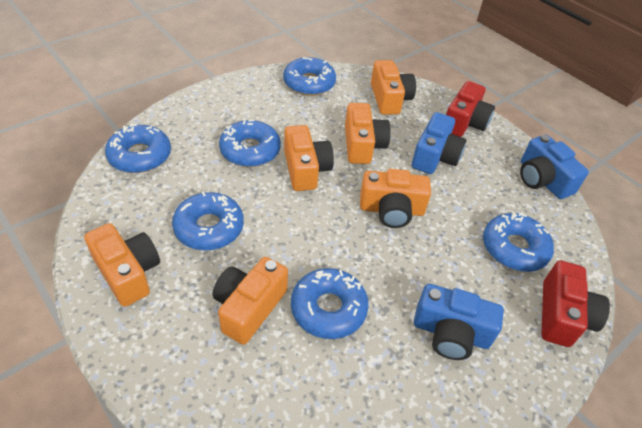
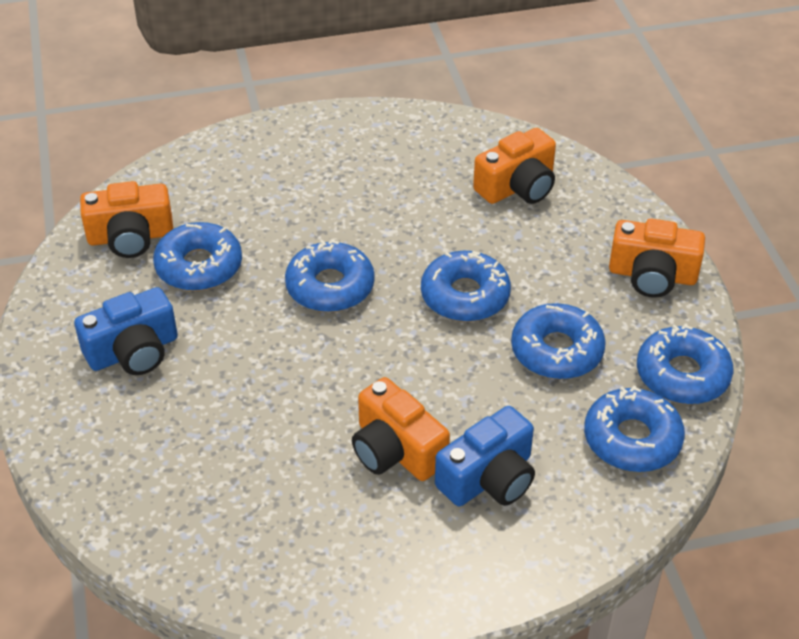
blue camera: [412,112,466,174] [414,284,504,360] [520,135,589,199] = 3 -> [74,287,178,375] [435,406,535,506] = 2
orange camera: [84,223,160,307] [213,257,288,345] [284,125,334,191] [345,103,391,164] [360,169,431,228] [371,60,416,115] = 6 -> [80,181,173,258] [352,377,450,481] [473,128,556,204] [609,218,705,298] = 4
red camera: [446,81,495,137] [541,260,610,347] = 2 -> none = 0

